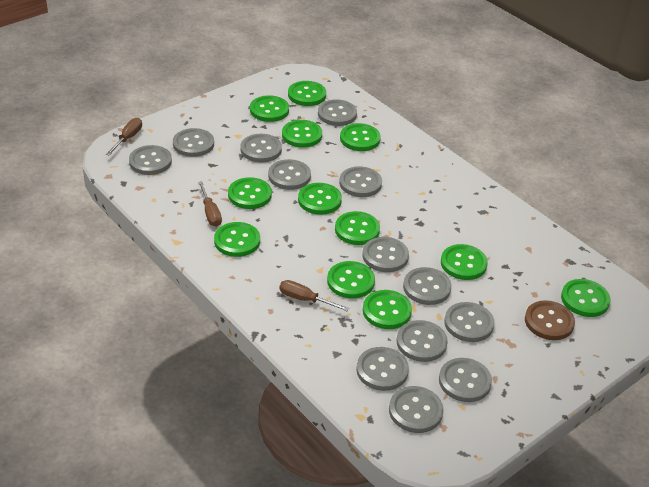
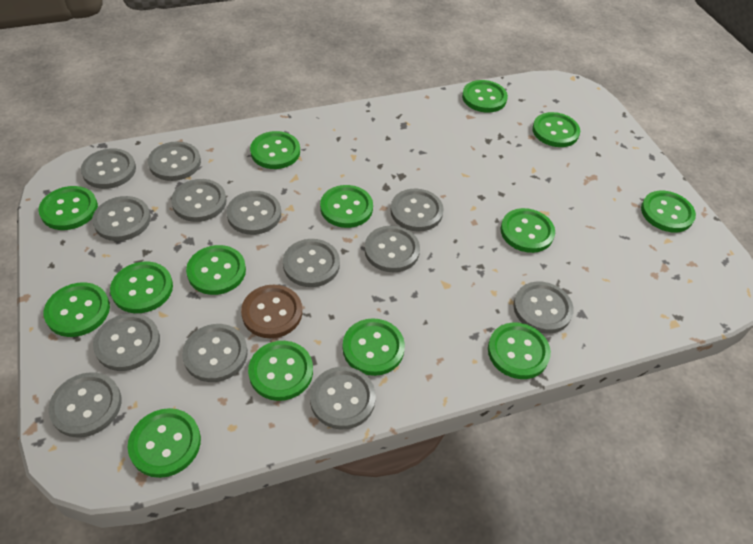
brown screwdriver: [106,118,142,156] [198,181,222,227] [279,280,349,311] = 3 -> none = 0
green button: [214,222,260,257] [228,177,272,209] [250,95,289,122] [282,120,322,148] [288,81,326,106] [298,183,342,215] [327,261,375,298] [335,211,380,245] [340,123,381,151] [363,290,412,329] [441,244,488,280] [561,279,611,317] = 12 -> [39,186,98,230] [44,283,110,337] [110,262,173,313] [128,408,201,478] [186,245,246,295] [248,341,313,401] [250,131,300,169] [320,185,373,228] [343,318,405,376] [462,80,508,112] [488,322,551,379] [500,208,555,253] [532,112,580,147] [641,191,696,232] = 14

